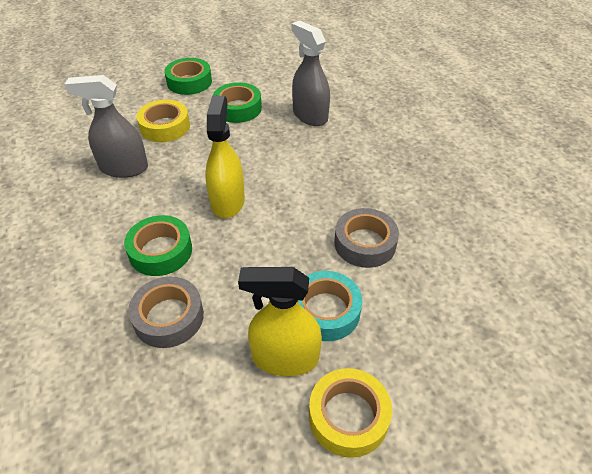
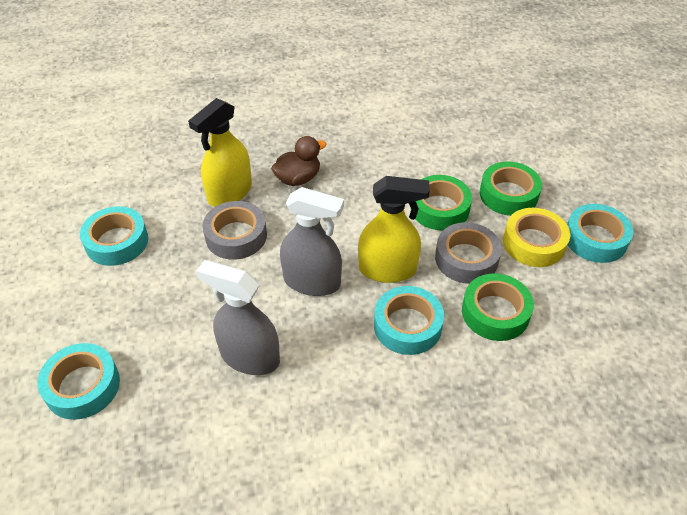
brown duck: none = 0 -> [271,136,327,186] = 1
turquoise tape: [298,271,362,341] = 1 -> [37,343,120,420] [80,206,148,266] [374,286,444,355] [567,204,633,263] = 4
yellow tape: [137,100,190,142] [309,368,392,458] = 2 -> [503,208,570,267] = 1

